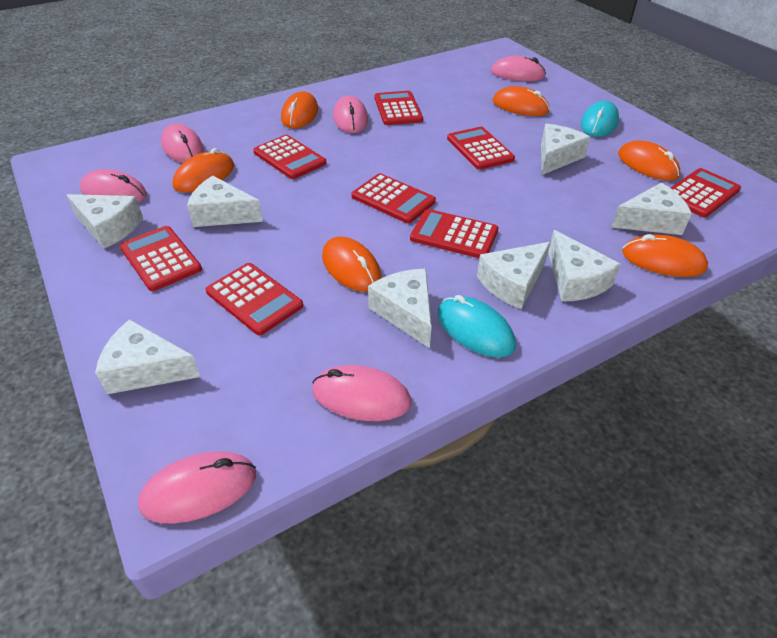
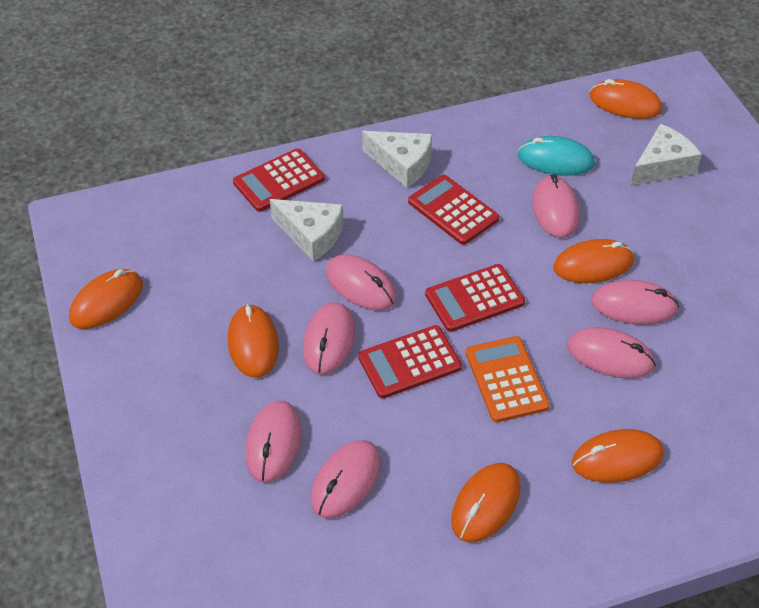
orange calculator: none = 0 -> [466,336,550,422] = 1
pink mouse: [80,169,147,203] [138,451,256,524] [161,124,204,163] [312,365,411,421] [333,96,368,133] [491,56,546,81] = 6 -> [245,401,302,483] [303,302,355,375] [311,440,381,519] [326,254,396,310] [532,175,579,238] [567,327,656,378] [591,280,679,325] = 7
red calculator: [120,226,202,291] [206,263,303,335] [253,135,327,179] [352,173,436,224] [375,91,423,125] [410,209,499,258] [447,127,515,170] [671,168,741,217] = 8 -> [233,148,325,212] [358,325,462,399] [408,175,499,245] [425,264,525,332] = 4
turquoise mouse: [438,295,516,357] [581,101,619,137] = 2 -> [518,136,595,176] = 1
white cheese: [67,194,143,249] [95,319,200,394] [187,176,263,227] [368,269,432,348] [477,242,551,309] [541,124,591,175] [548,230,621,302] [611,183,692,235] = 8 -> [270,199,344,262] [362,131,432,188] [630,124,702,186] = 3

